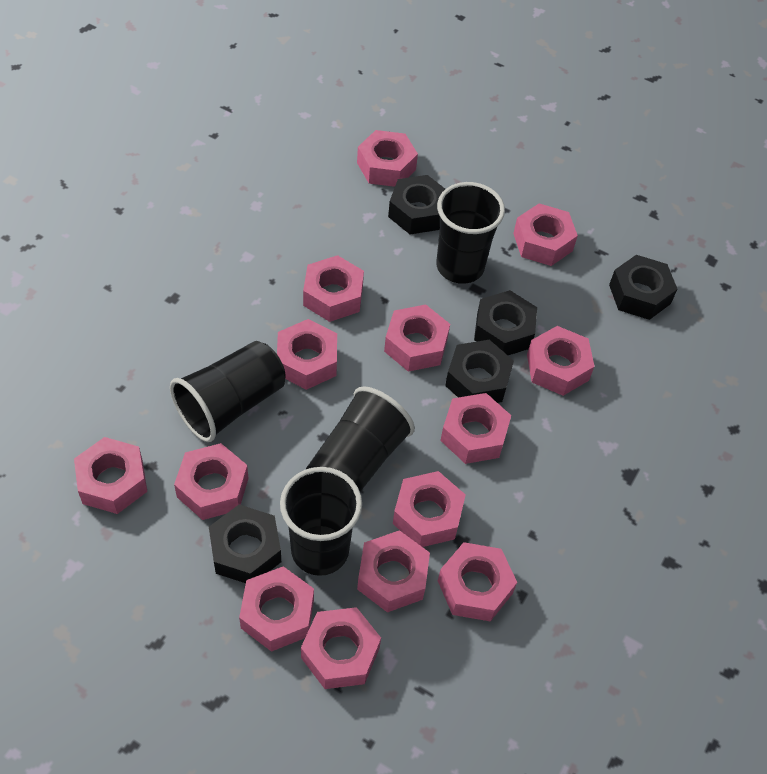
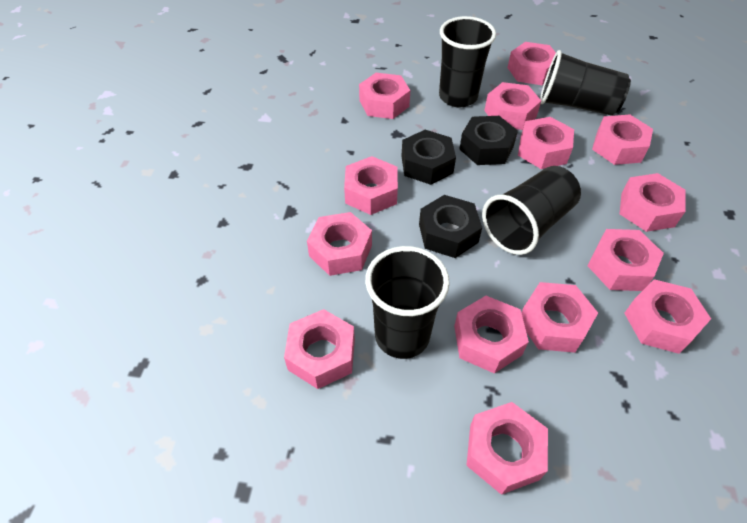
black nut: [209,505,281,583] [388,175,445,234] [445,340,514,403] [474,290,537,355] [609,255,677,320] = 5 -> [402,130,456,185] [419,195,482,258] [460,116,518,165] = 3

